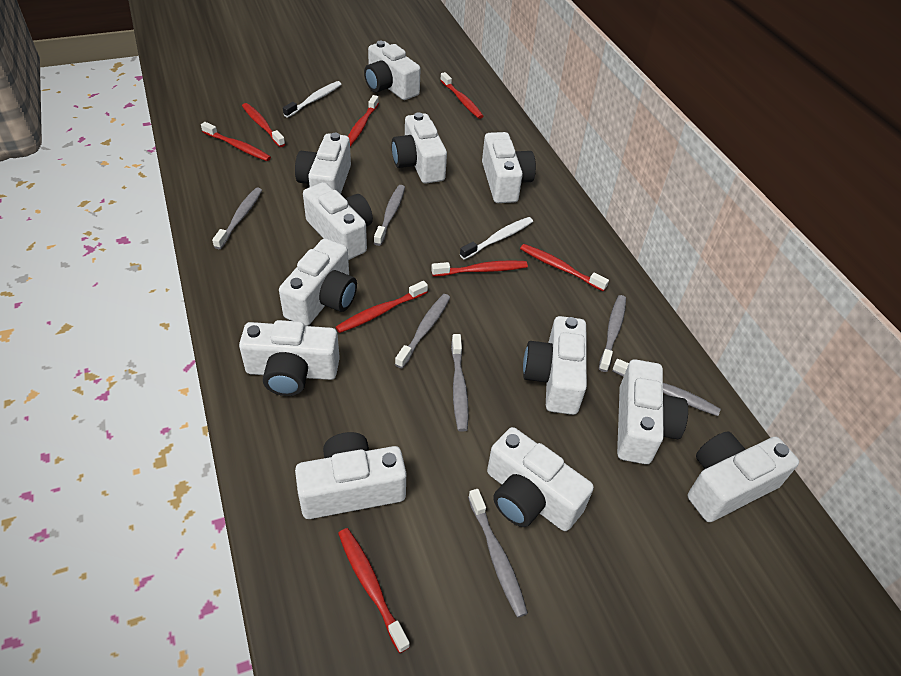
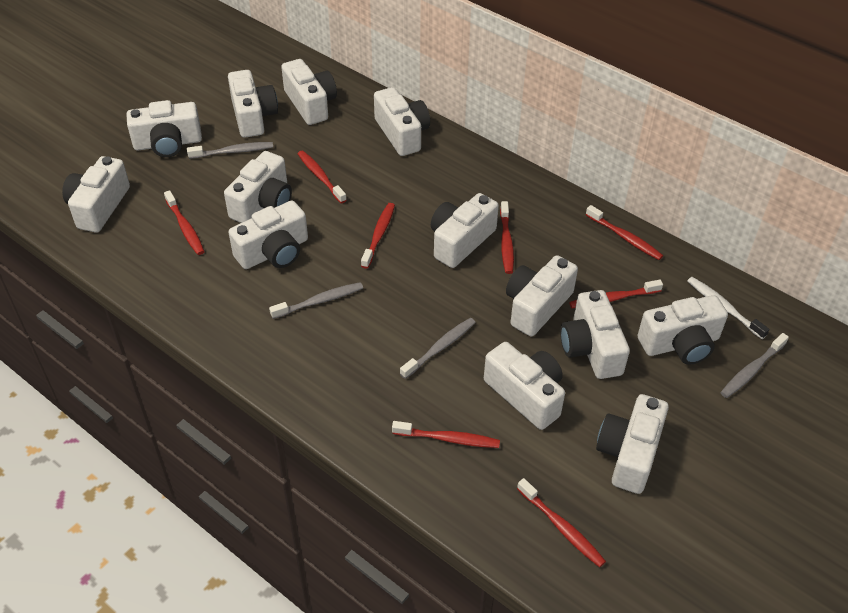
grey toothbrush: [212,187,262,249] [374,185,405,246] [395,294,450,368] [451,334,469,432] [468,489,528,617] [599,295,626,372] [613,359,721,416] = 7 -> [187,142,273,159] [269,282,363,319] [400,318,476,379] [720,333,789,398] = 4
white camera: [239,320,340,396] [279,238,357,326] [295,133,351,194] [295,432,406,519] [303,182,373,260] [364,41,421,100] [392,112,447,183] [482,132,536,203] [487,427,594,531] [523,316,587,415] [617,359,688,464] [688,431,799,522] = 12 -> [62,156,130,233] [126,100,202,157] [224,151,292,223] [228,70,278,138] [228,201,308,269] [281,59,337,125] [374,87,430,156] [431,193,499,268] [484,342,565,430] [506,255,578,337] [560,290,630,379] [596,394,669,494] [637,295,728,365] = 13
white toothbrush: [283,81,342,118] [460,217,533,260] = 2 -> [687,277,770,339] = 1

